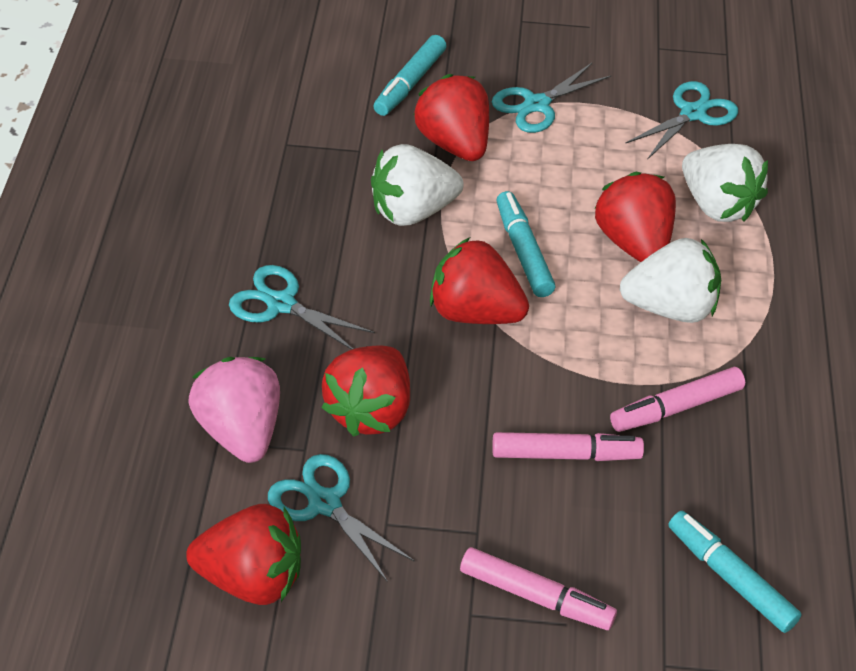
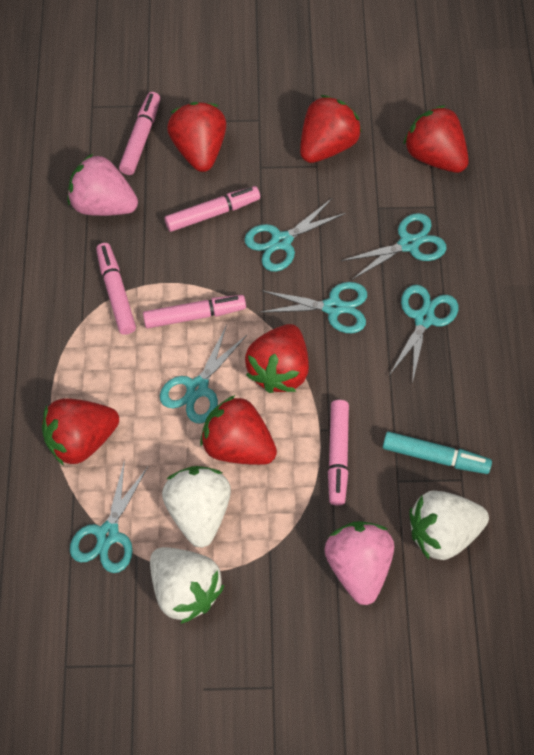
pink marker: [460,547,617,630] [492,432,644,461] [610,367,745,432] = 3 -> [96,243,136,335] [119,92,160,175] [143,295,246,328] [165,186,260,232] [328,400,349,506] = 5
pink strawberry: [188,357,280,463] = 1 -> [68,154,138,216] [324,521,394,605] = 2
red strawberry: [186,504,301,605] [321,345,410,437] [414,74,489,161] [430,237,529,324] [594,172,676,262] = 5 -> [42,398,119,466] [167,102,226,172] [200,395,277,465] [245,324,309,393] [300,95,362,163] [403,105,469,173] = 6
turquoise marker: [373,35,447,116] [496,191,556,297] [668,511,802,633] = 3 -> [383,432,492,474] = 1
turquoise scissors: [229,265,375,350] [268,454,415,582] [492,63,611,133] [625,81,738,160] = 4 -> [70,460,148,573] [160,325,247,424] [244,199,346,272] [259,282,367,333] [341,213,447,280] [390,285,459,383] = 6

